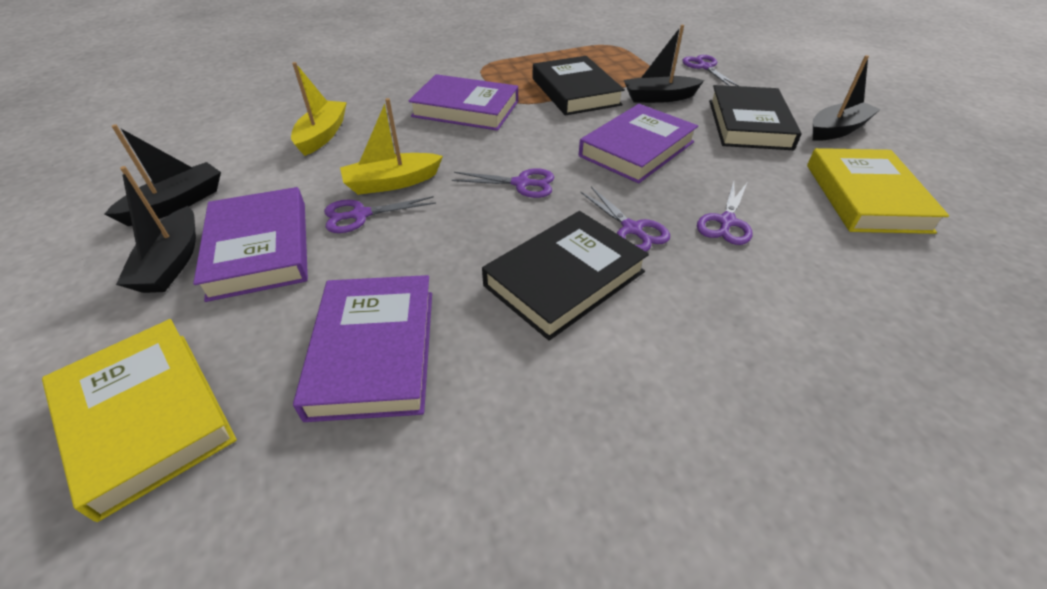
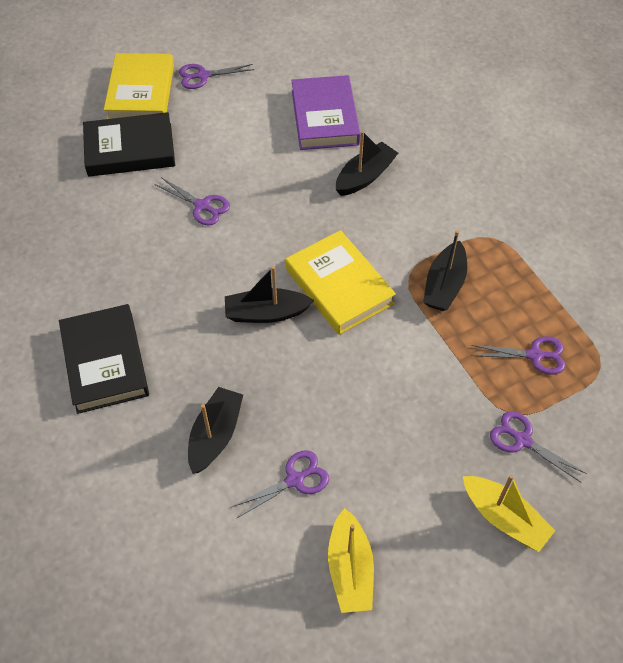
black book: [482,211,649,341] [533,56,625,116] [709,85,801,150] = 3 -> [59,304,149,414] [83,112,175,177] = 2
purple book: [193,187,308,302] [293,275,432,422] [408,74,518,131] [579,104,698,183] = 4 -> [291,75,360,150] = 1

